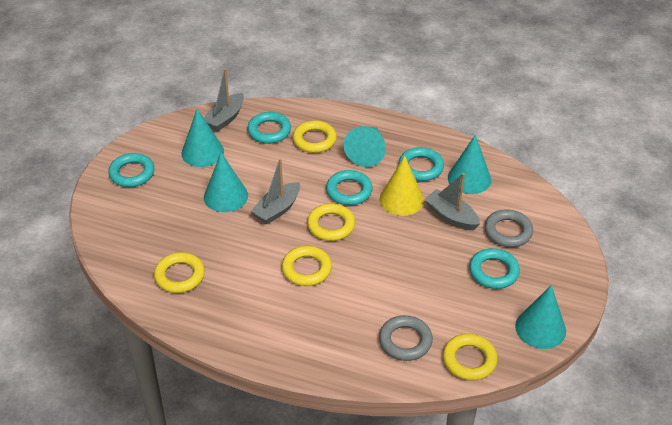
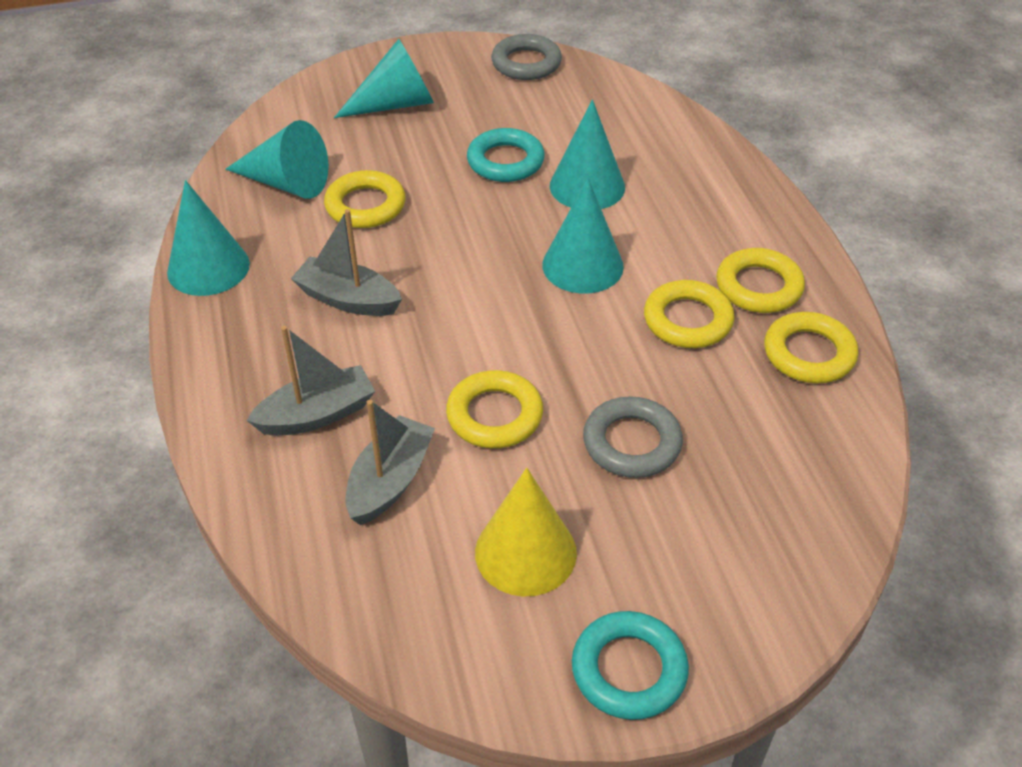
turquoise ring: [108,153,155,187] [247,112,291,144] [326,170,373,205] [399,147,444,181] [469,248,520,289] = 5 -> [467,128,545,182] [572,611,689,720] = 2

